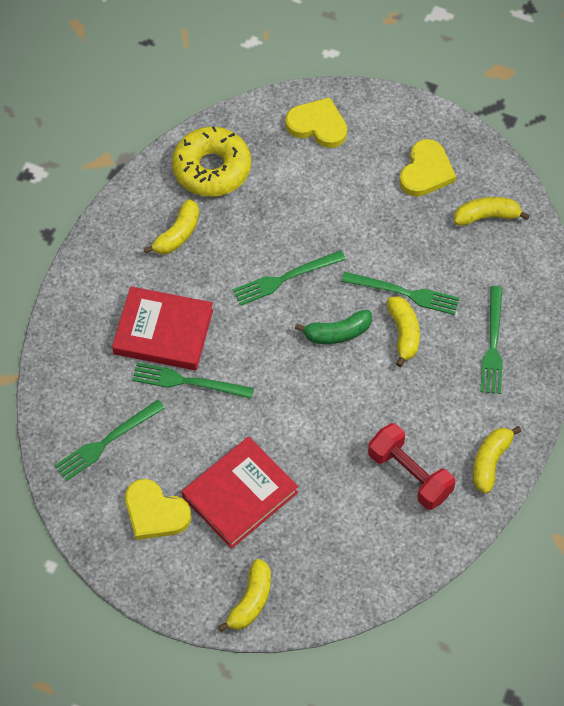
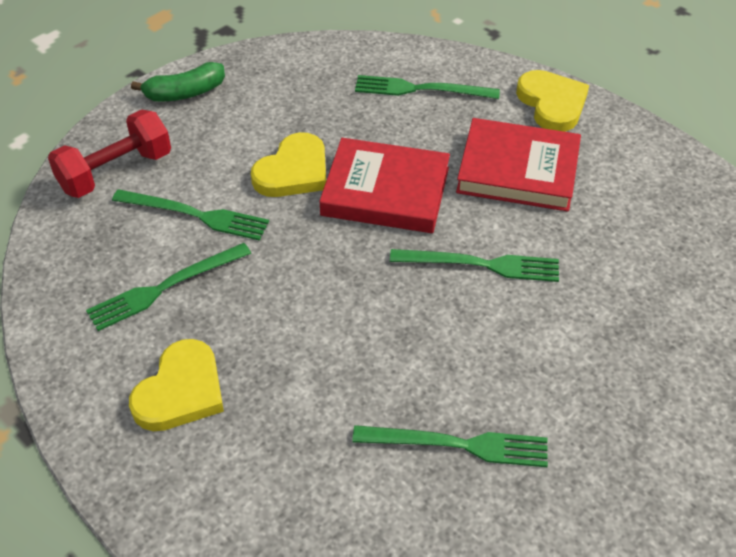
yellow banana: [144,199,199,254] [218,559,271,632] [387,296,420,367] [454,197,530,226] [473,426,522,494] = 5 -> none = 0
yellow donut: [172,126,251,197] = 1 -> none = 0

